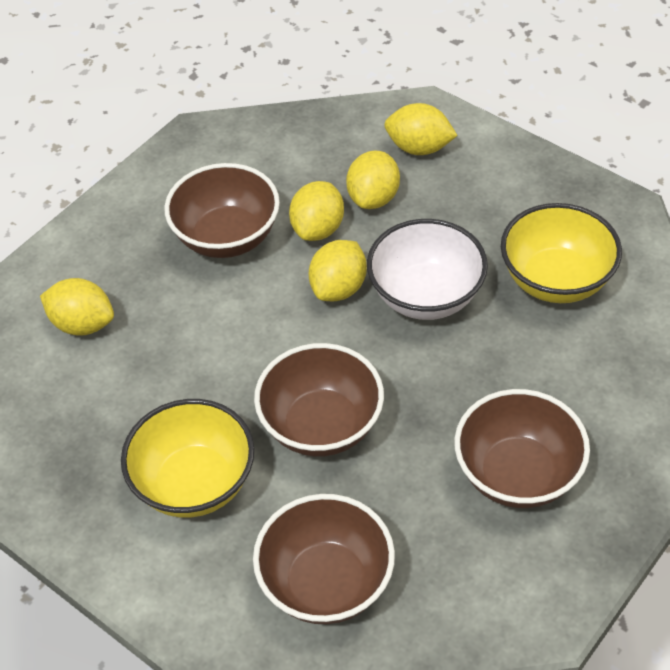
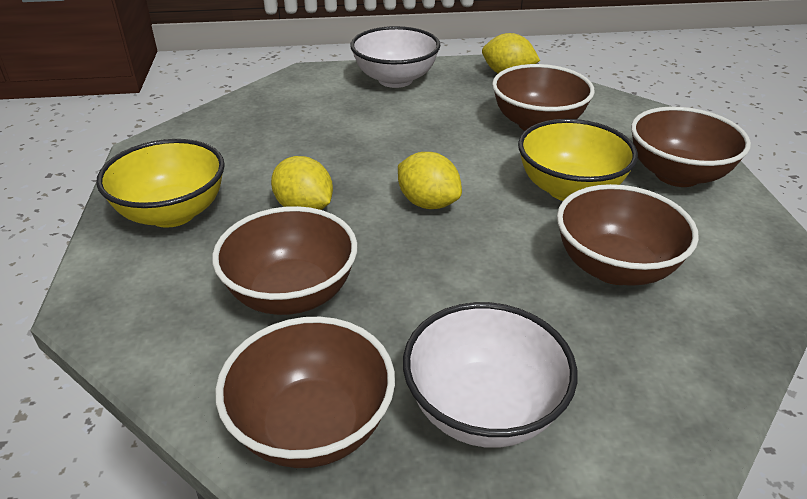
brown bowl: [164,163,280,258] [253,494,395,624] [254,343,384,457] [454,389,590,508] = 4 -> [212,206,357,315] [215,317,395,468] [492,64,595,131] [557,184,699,286] [631,107,751,187] = 5
white bowl: [367,219,488,320] = 1 -> [350,26,440,88] [403,302,577,448] = 2
yellow lemon: [40,278,114,336] [289,181,344,241] [309,240,367,301] [346,150,400,209] [384,103,458,155] = 5 -> [271,156,333,210] [398,152,462,209] [482,33,540,73] = 3

